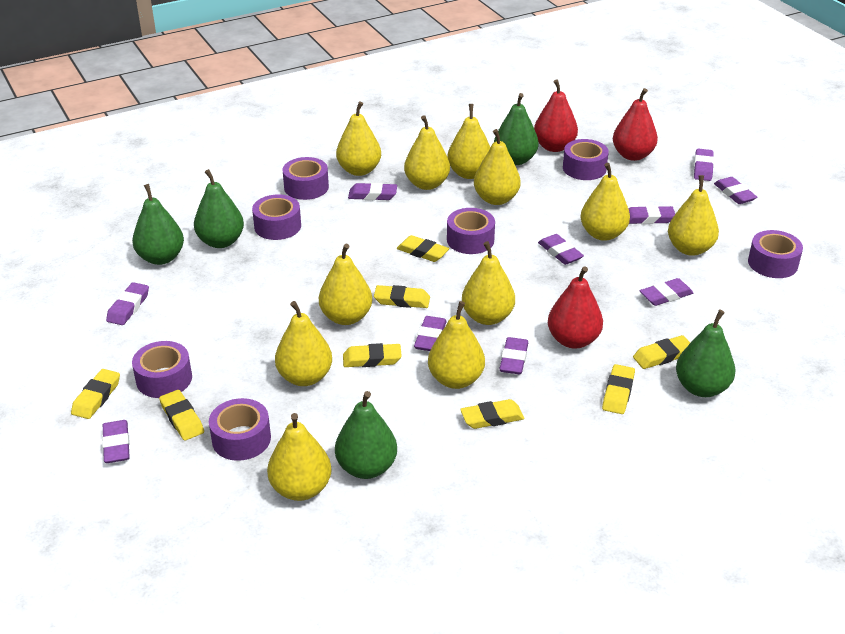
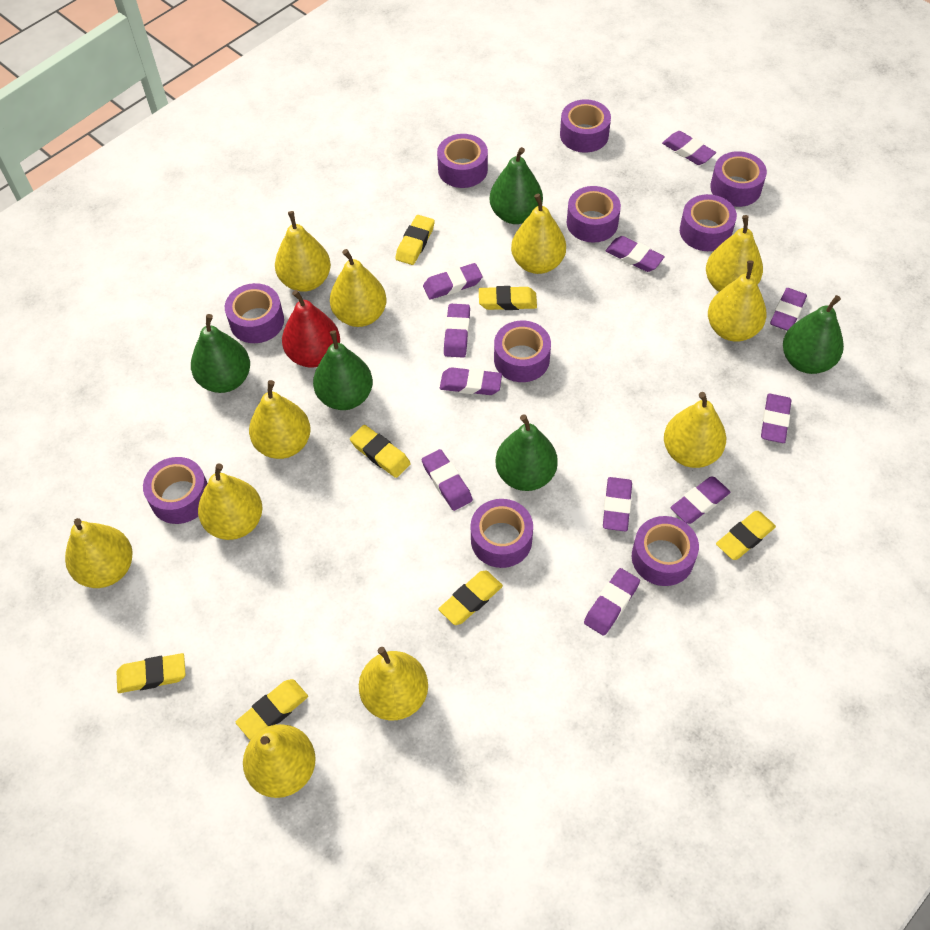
purple eraser: [102,420,130,463] [106,282,149,325] [348,183,397,200] [414,316,447,351] [499,337,528,374] [538,234,584,265] [628,205,675,224] [640,278,693,306] [694,149,714,181] [714,177,757,204] = 10 -> [422,449,473,511] [423,263,482,300] [440,367,502,395] [444,304,470,358] [584,568,640,636] [603,477,632,531] [606,236,665,272] [662,131,716,165] [671,477,730,524] [761,394,792,443] [770,288,807,331] = 11
purple tape: [132,341,192,398] [209,398,271,461] [252,194,301,240] [283,157,329,200] [447,208,495,254] [563,139,609,180] [748,230,803,278] = 7 -> [143,457,208,524] [225,283,284,343] [437,134,488,188] [470,499,533,568] [494,321,551,382] [560,99,611,153] [567,186,621,243] [632,516,699,586] [680,194,737,251] [710,151,767,207] = 10
red pear: [534,79,578,152] [548,266,603,349] [613,88,658,161] = 3 -> [282,290,340,368] = 1
yellow eraser: [71,369,120,419] [159,390,204,441] [343,343,402,367] [374,285,430,308] [397,235,449,262] [460,399,524,429] [602,364,635,414] [633,335,690,369] = 8 -> [117,653,186,693] [235,679,308,740] [350,425,411,478] [395,215,435,265] [438,571,503,625] [479,286,537,310] [716,511,776,560] = 7

